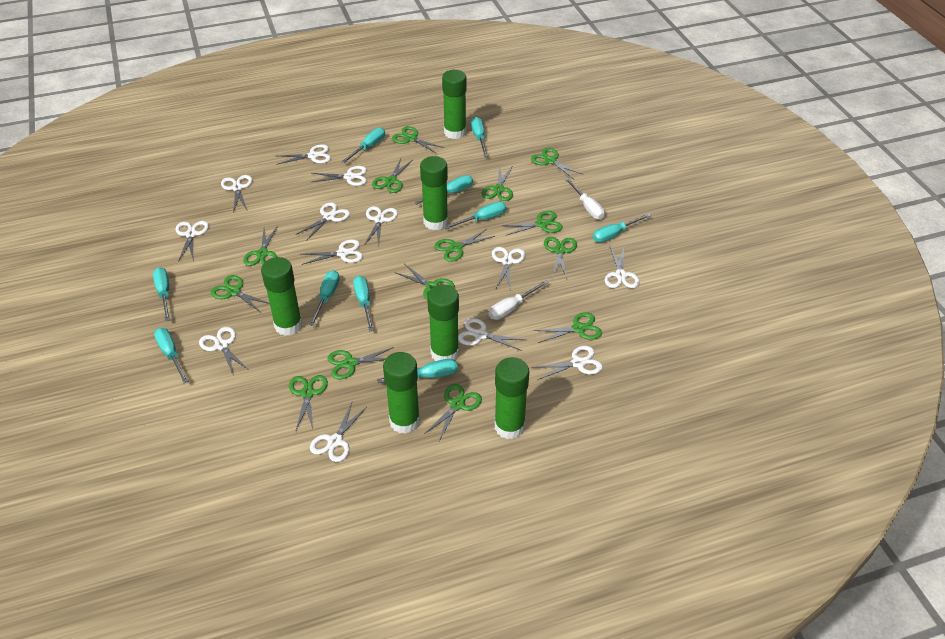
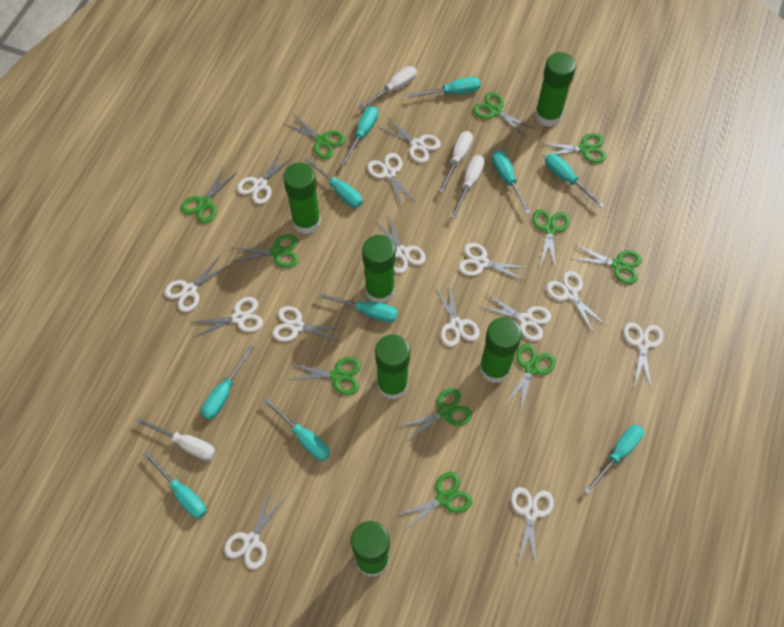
green scissors: [211,275,270,313] [243,226,278,266] [289,375,328,430] [327,347,394,379] [372,158,413,193] [392,126,444,153] [394,264,455,299] [424,384,482,441] [434,229,495,262] [482,165,513,201] [501,211,563,236] [531,148,582,179] [533,312,602,343] [544,237,577,279] = 14 -> [181,167,236,223] [230,234,299,268] [283,114,345,159] [287,357,361,395] [395,472,472,532] [398,388,472,442] [473,92,535,137] [504,344,556,413] [532,209,570,270] [540,133,606,163] [573,245,642,284] = 11
white scissors: [175,221,209,262] [199,327,249,376] [221,175,253,213] [276,144,331,165] [297,202,350,241] [302,239,363,265] [310,403,367,462] [312,166,367,186] [364,206,398,246] [458,318,526,351] [492,247,526,291] [534,346,603,380] [605,247,640,288] = 13 -> [164,256,230,312] [189,297,263,338] [224,491,286,570] [237,151,294,204] [272,306,346,342] [367,153,417,209] [374,213,426,274] [378,117,441,163] [434,284,479,347] [458,243,530,281] [480,293,551,341] [511,487,554,565] [546,271,607,334] [623,322,663,391] = 14
white screwdriver: [489,280,549,320] [565,178,605,219] = 2 -> [136,417,216,461] [359,66,417,110] [439,131,473,193] [451,155,485,219] = 4

